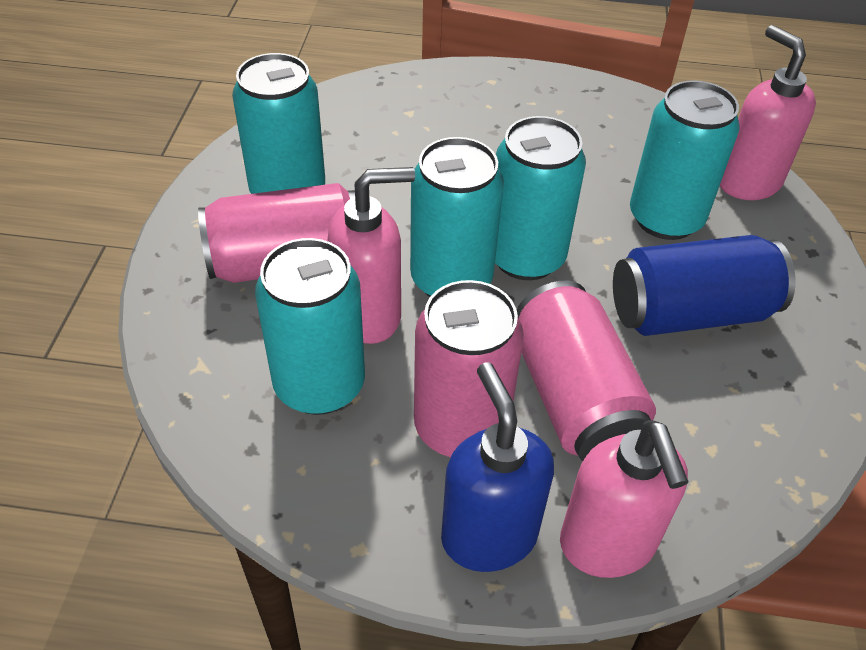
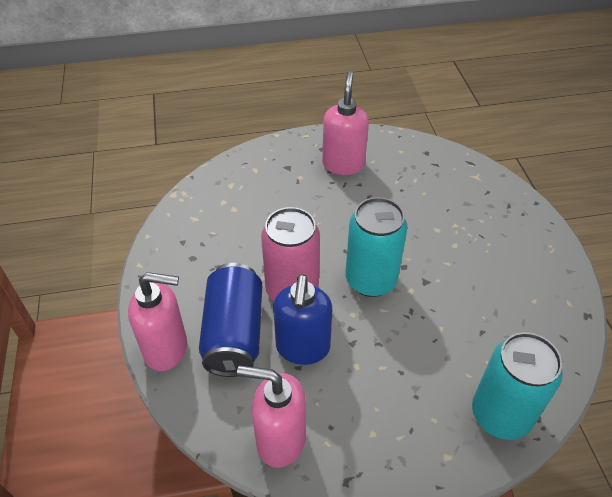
pink can: [198,183,355,283] [414,280,524,457] [517,281,656,461] = 3 -> [261,207,320,301] = 1
turquoise can: [232,53,325,194] [255,238,365,415] [410,137,504,297] [495,116,586,280] [630,80,740,240] = 5 -> [345,197,408,297] [472,332,563,440] = 2

